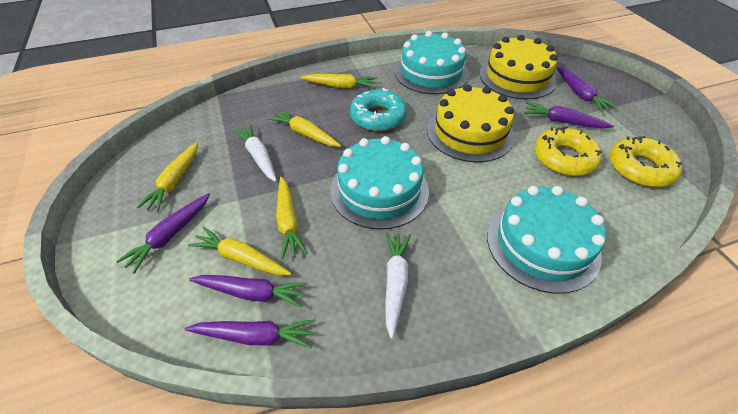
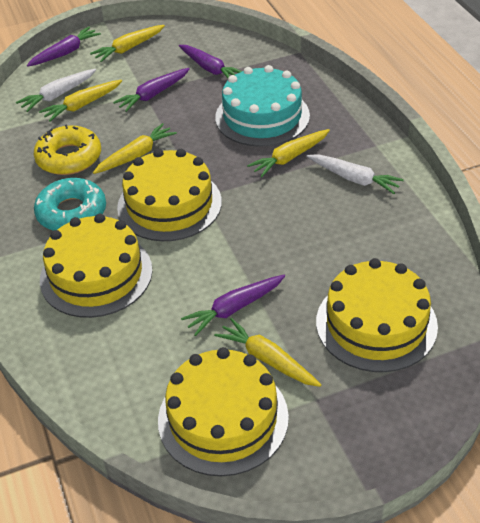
purple carrot: [116,193,210,274] [185,319,315,348] [189,275,308,308] [524,102,614,128] [557,67,617,112] = 5 -> [27,27,101,67] [113,68,190,112] [179,45,242,78] [181,275,285,336] = 4
turquoise cake: [330,136,429,230] [394,31,469,94] [487,186,606,294] = 3 -> [215,65,310,147] = 1
yellow cake: [427,84,515,162] [479,35,558,99] = 2 -> [40,214,152,318] [117,149,222,241] [158,347,289,476] [316,258,438,372] = 4
yellow donut: [535,126,602,176] [609,136,683,187] = 2 -> [34,124,101,175] = 1

